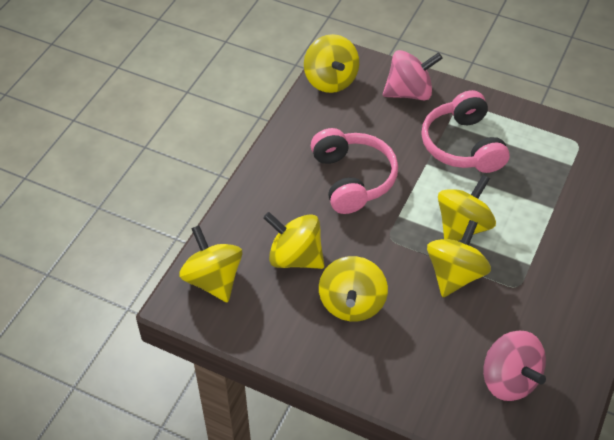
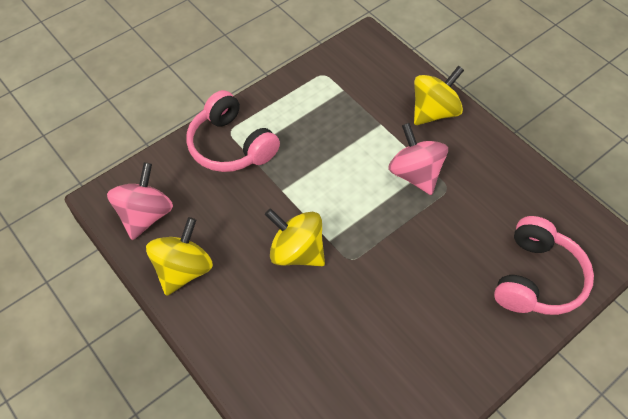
yellow spinning top: [179,225,242,303] [263,212,325,269] [304,34,359,93] [319,256,388,322] [427,220,491,297] [438,175,496,241] = 6 -> [146,217,213,296] [265,208,325,266] [414,66,464,125] = 3

